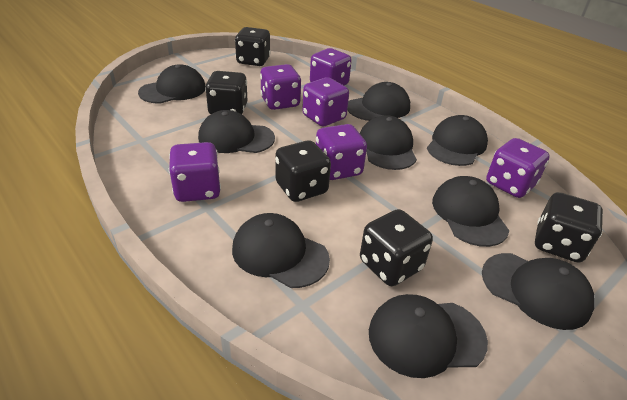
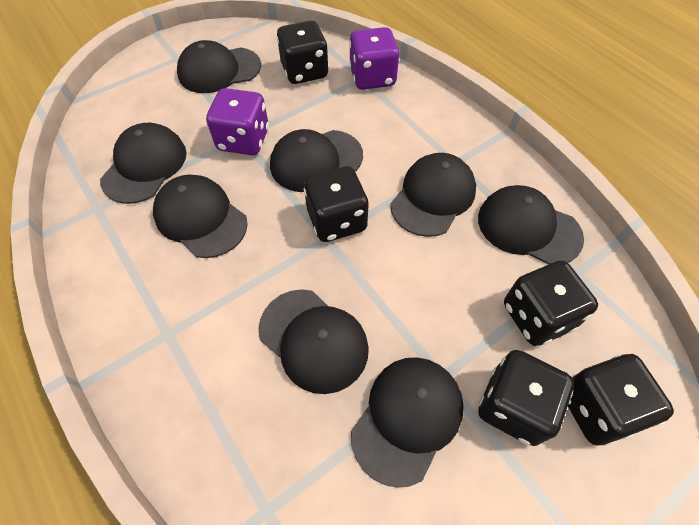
black cap: [138,64,206,104] [198,110,275,153] [232,213,330,288] [347,82,410,121] [360,115,417,170] [369,294,488,378] [427,115,488,166] [432,176,509,247] [482,253,594,330] = 9 -> [100,123,187,204] [153,175,248,258] [177,40,261,93] [259,289,369,394] [270,129,363,192] [351,357,464,488] [390,153,476,237] [478,185,584,264] = 8
purple dice: [169,142,221,202] [260,64,301,110] [302,77,349,126] [310,48,352,86] [316,124,367,180] [486,138,550,198] = 6 -> [206,88,269,155] [349,27,399,90] = 2

